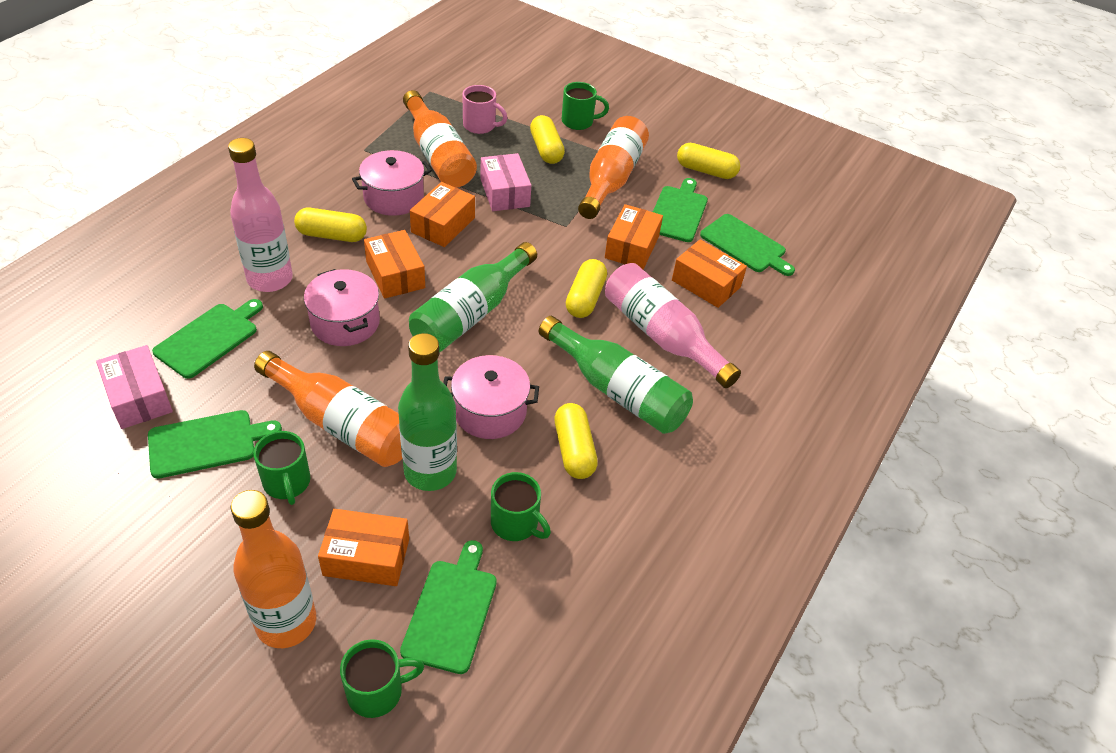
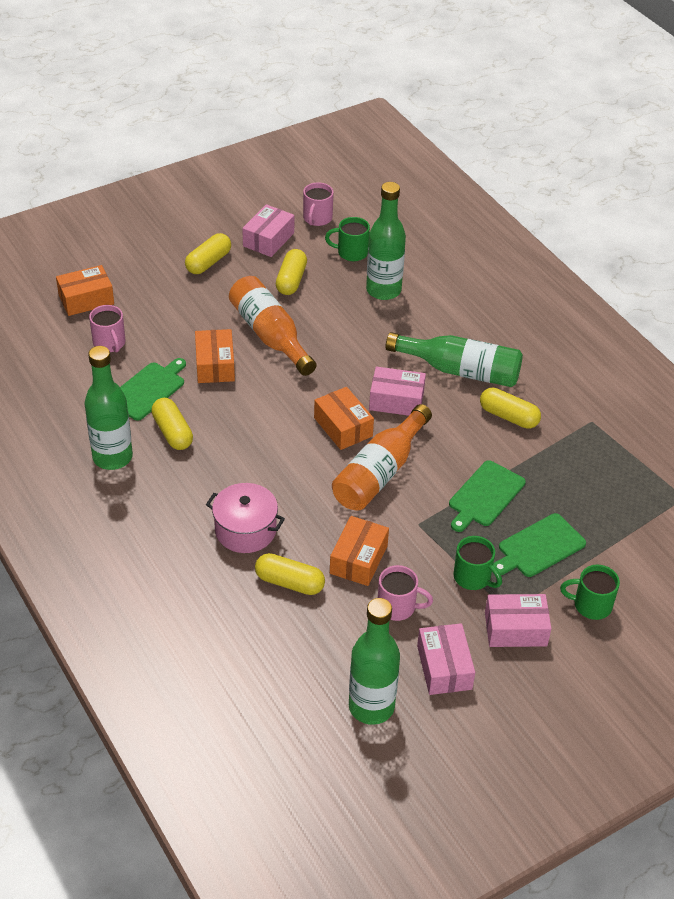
green bottle: [398,333,457,491] [409,242,537,352] [539,316,693,434] = 3 -> [84,346,133,470] [349,598,400,725] [366,182,406,300] [385,332,523,387] = 4
green cutting board: [148,410,282,479] [152,299,263,379] [400,540,497,674] [653,178,708,242] [700,214,795,276] = 5 -> [120,358,186,421] [449,460,526,532] [493,513,586,577] = 3
green mug: [253,431,311,505] [340,639,425,718] [491,472,551,541] [562,82,609,130] = 4 -> [325,217,370,261] [453,536,502,590] [560,565,620,620] = 3
orange bottle: [231,490,316,648] [254,351,402,467] [403,90,477,188] [578,116,649,219] = 4 -> [229,276,316,376] [332,404,432,511] = 2
orange box: [318,509,409,586] [364,230,425,299] [410,182,475,247] [605,204,663,269] [672,239,747,308] = 5 -> [56,265,114,316] [195,329,235,383] [314,387,374,450] [330,516,389,586] = 4
pink bottle: [228,138,293,292] [605,263,741,388] = 2 -> none = 0
pink box: [96,345,173,429] [480,153,531,211] = 2 -> [242,204,294,257] [369,366,426,416] [417,623,475,695] [485,594,552,647] = 4
pink mug: [462,85,507,134] = 1 -> [89,305,125,353] [303,182,334,226] [378,565,433,621] = 3
pink pot: [304,269,380,346] [352,150,432,216] [443,355,539,439] = 3 -> [206,483,285,553] = 1

